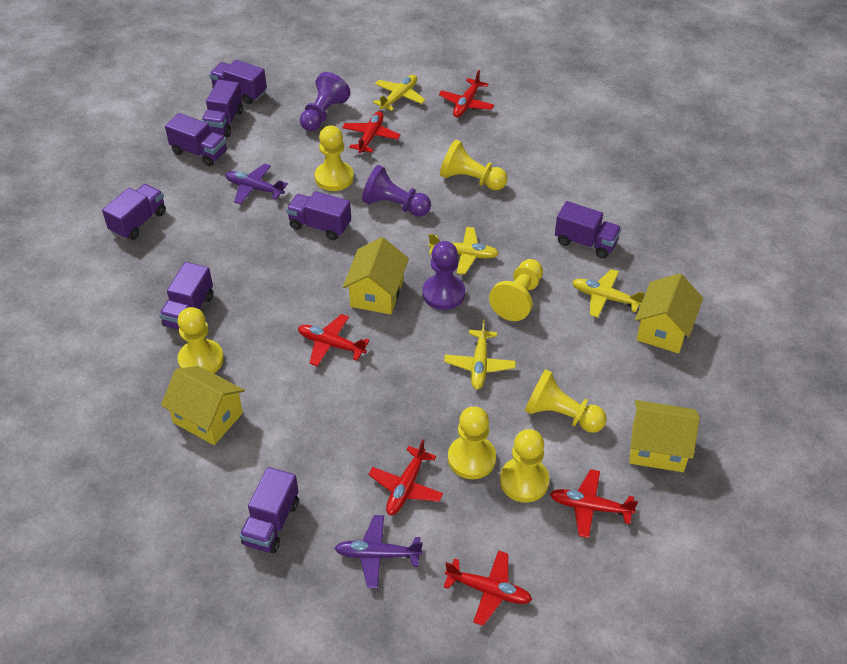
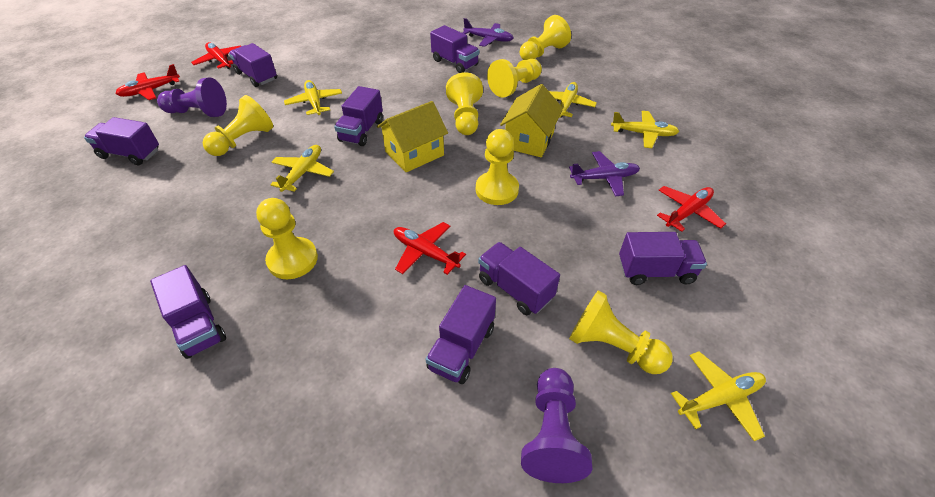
purple pawn: [300,72,351,131] [362,165,431,217] [423,241,465,310] = 3 -> [157,77,227,117] [521,368,592,483] = 2
red plane: [298,314,370,367] [342,111,400,153] [368,439,443,515] [439,70,494,117] [444,550,532,626] [550,469,638,538] = 6 -> [115,64,180,100] [191,42,241,69] [394,222,466,275] [657,186,726,232] = 4
yellow house: [161,366,245,445] [343,237,409,314] [629,400,700,472] [635,273,703,353] = 4 -> [377,101,448,172] [500,84,563,157] = 2
yellow plane: [373,75,425,111] [428,227,499,275] [444,319,516,390] [572,269,645,318] = 4 -> [270,145,334,192] [284,80,342,115] [549,82,597,118] [611,111,679,148] [671,351,766,441] = 5

